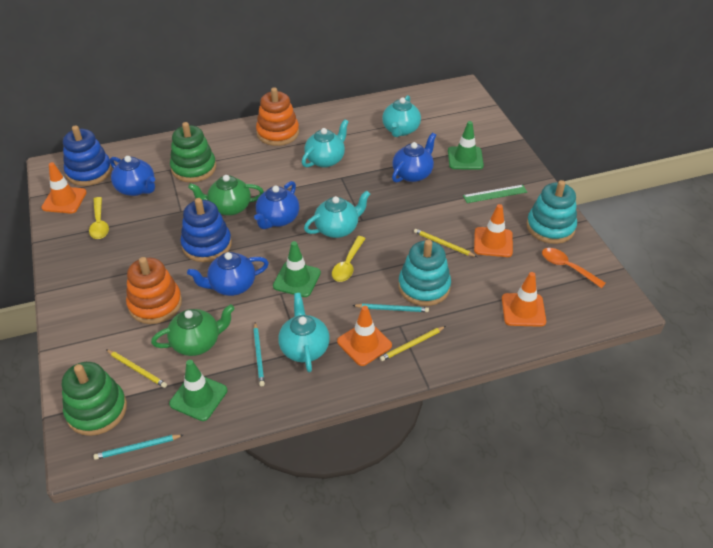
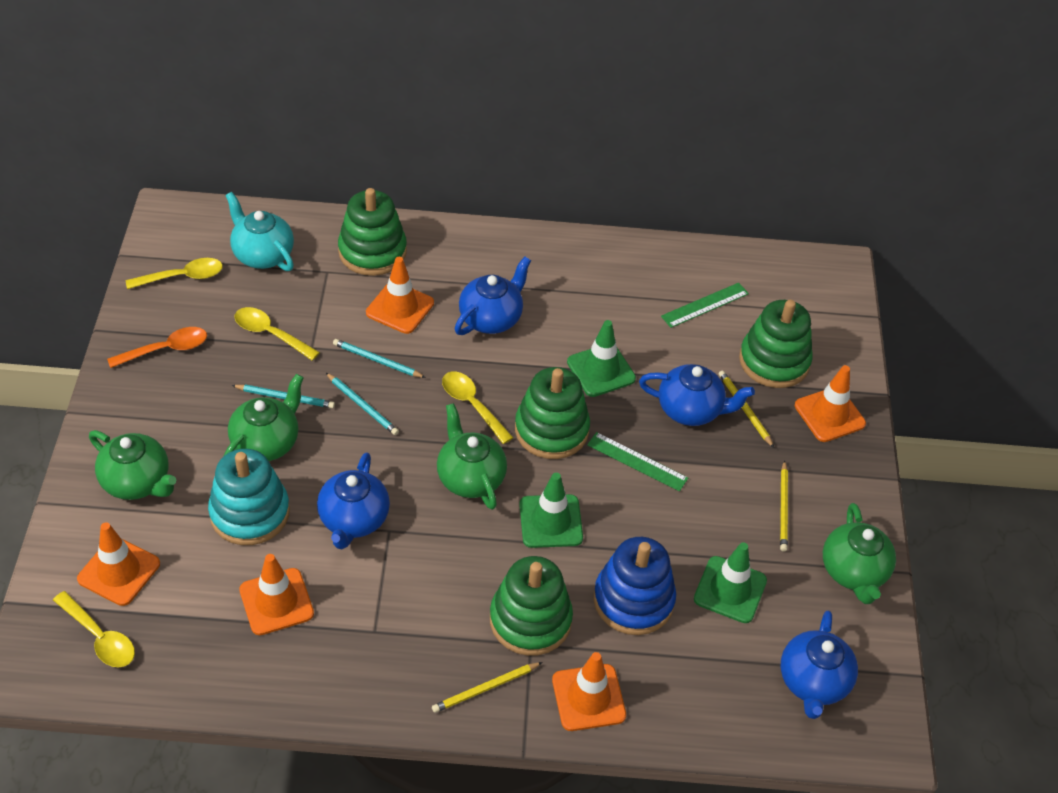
blue stacking toy: [63,125,112,186] [181,198,232,262] = 2 -> [594,537,676,635] = 1
green ruler: [463,185,527,203] = 1 -> [587,432,688,492] [661,283,749,328] = 2
green stacking toy: [62,362,127,436] [170,122,216,182] = 2 -> [338,188,407,276] [490,556,573,656] [515,367,590,459] [739,300,813,388] = 4
green teapot: [151,304,235,356] [188,175,264,216] = 2 -> [89,430,176,500] [224,374,304,461] [437,403,507,510] [823,503,896,604] = 4
orange stacking toy: [126,257,182,324] [256,87,299,146] = 2 -> none = 0
orange traffic cone: [41,162,87,214] [337,306,392,366] [474,204,513,257] [502,272,546,327] = 4 -> [77,522,160,606] [239,554,314,635] [366,257,434,334] [552,652,626,731] [795,365,866,442] = 5
turquoise stacking toy: [398,240,451,306] [526,180,577,244] = 2 -> [208,449,290,545] = 1
turquoise teapot: [278,293,330,372] [302,119,349,168] [304,190,370,238] [382,95,421,137] = 4 -> [225,192,294,271] = 1
yellow spoon: [89,197,109,239] [332,236,366,282] = 2 -> [53,591,135,668] [126,258,223,289] [234,307,320,361] [442,372,513,444] = 4

